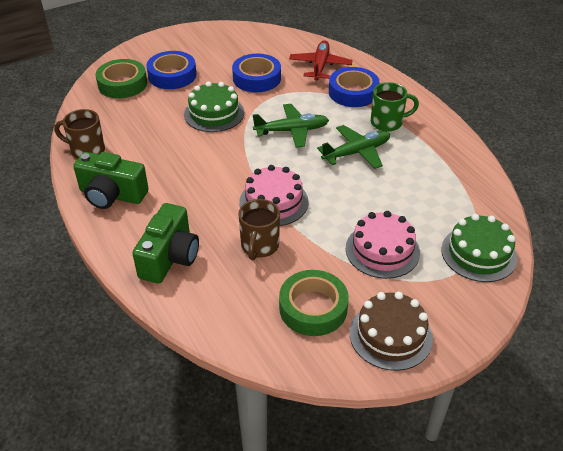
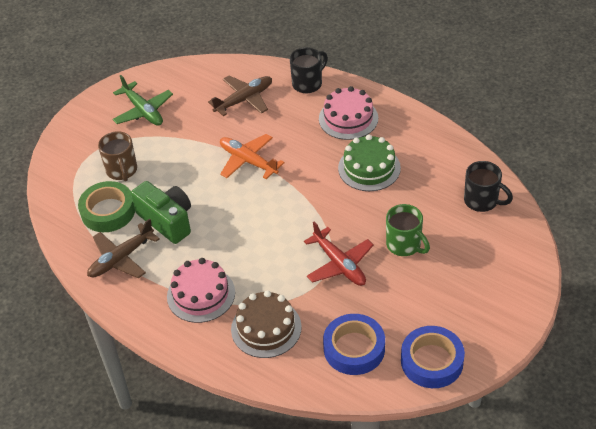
black mug: none = 0 -> [290,47,328,93] [464,161,513,212] = 2
blue tape: [146,51,196,89] [232,54,281,92] [329,67,379,107] = 3 -> [323,314,385,375] [401,326,465,388] = 2
brown mug: [54,109,105,159] [238,199,280,260] = 2 -> [98,131,137,181] = 1
brown plane: none = 0 -> [87,218,160,278] [208,76,272,116] = 2
green cake: [184,81,244,132] [441,214,518,282] = 2 -> [338,134,401,191] = 1
green camera: [73,152,149,209] [132,203,199,283] = 2 -> [131,181,191,244] = 1
green plane: [253,104,329,148] [317,125,390,169] = 2 -> [113,75,173,126] = 1
green tape: [96,59,147,98] [279,270,349,336] = 2 -> [78,181,135,232] = 1
orange plane: none = 0 -> [220,134,285,179] = 1

